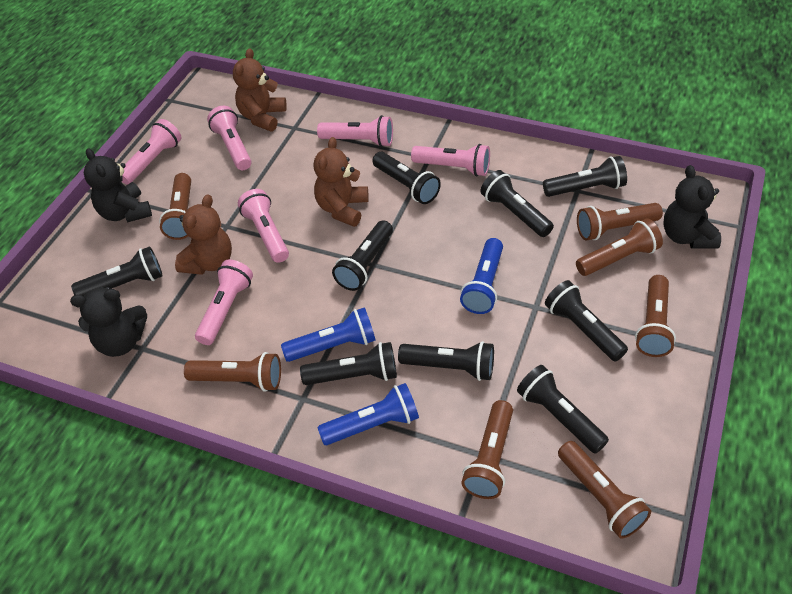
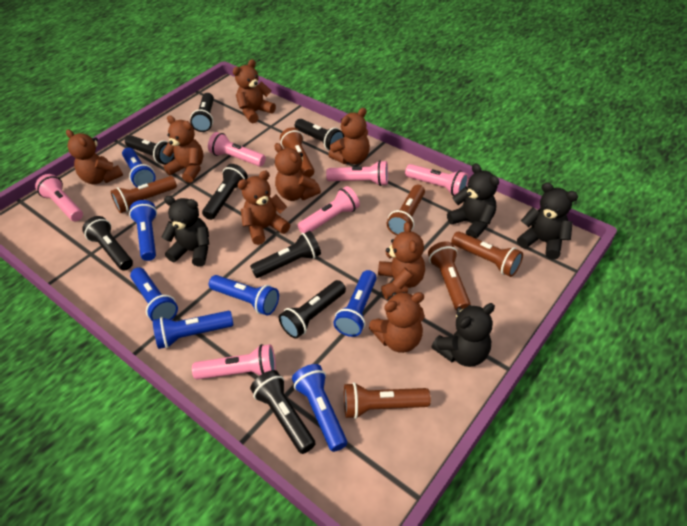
black flashlight: [71,246,163,296] [300,342,397,385] [332,220,393,291] [372,152,441,204] [398,341,494,381] [481,170,554,237] [517,365,609,454] [543,156,627,197] [545,280,628,361] = 9 -> [82,216,133,271] [125,135,175,165] [190,93,214,132] [202,164,248,220] [250,231,321,278] [250,370,315,454] [279,280,346,339] [295,119,345,151] = 8
black teddy bear: [70,287,147,357] [84,148,152,222] [663,165,721,249] = 3 -> [162,196,209,267] [431,303,495,367] [447,163,499,239] [517,182,578,260] = 4
blue flashlight: [281,307,376,362] [317,383,419,445] [460,238,503,314] = 3 -> [122,148,156,187] [129,200,157,261] [130,267,178,322] [153,311,234,349] [209,275,279,315] [292,364,347,452] [333,270,377,337] = 7
brown flashlight: [159,173,191,240] [184,352,281,392] [461,400,513,499] [558,441,651,539] [576,218,663,276] [577,203,663,240] [635,275,676,357] = 7 -> [111,176,177,213] [280,127,314,178] [344,382,431,419] [387,185,425,236] [428,241,471,311] [452,231,523,277] = 6
brown teddy bear: [175,194,232,275] [233,48,287,131] [313,137,369,227] = 3 -> [66,129,123,185] [163,115,204,183] [233,59,276,123] [237,171,290,245] [274,143,321,201] [328,108,370,164] [369,292,425,353] [378,222,425,300] = 8

